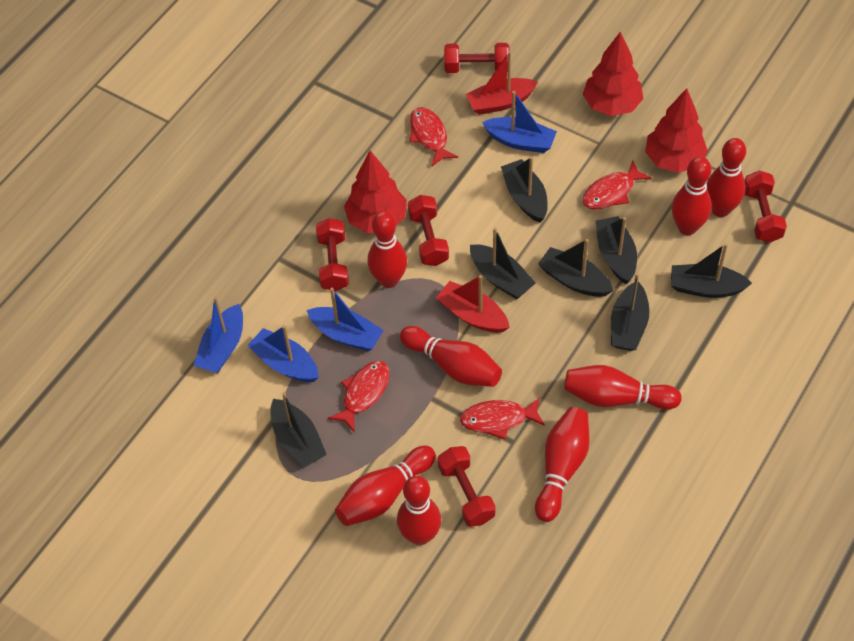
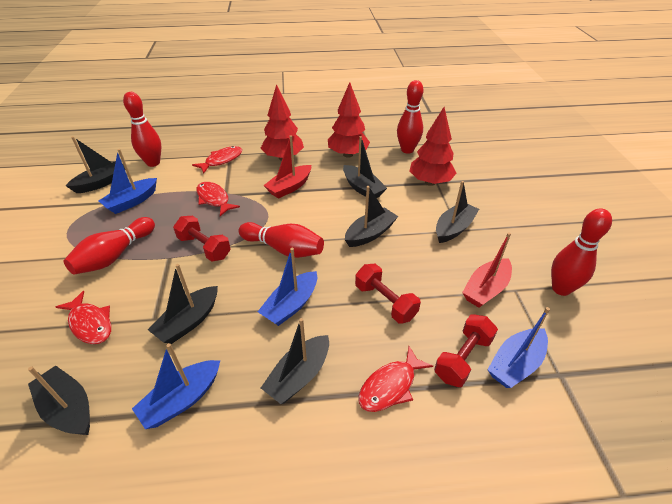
red bowling pin: [335,446,436,526] [368,211,407,288] [397,476,441,545] [400,326,502,387] [535,407,590,522] [564,365,682,410] [672,156,712,235] [707,138,746,217] = 8 -> [64,217,155,275] [123,92,161,167] [238,222,324,258] [397,80,423,154] [551,209,612,296] = 5
red dumbbell: [316,218,349,291] [408,195,449,266] [438,446,496,527] [444,43,509,73] [745,171,787,243] = 5 -> [173,216,231,262] [355,264,421,324] [434,314,498,387] = 3

